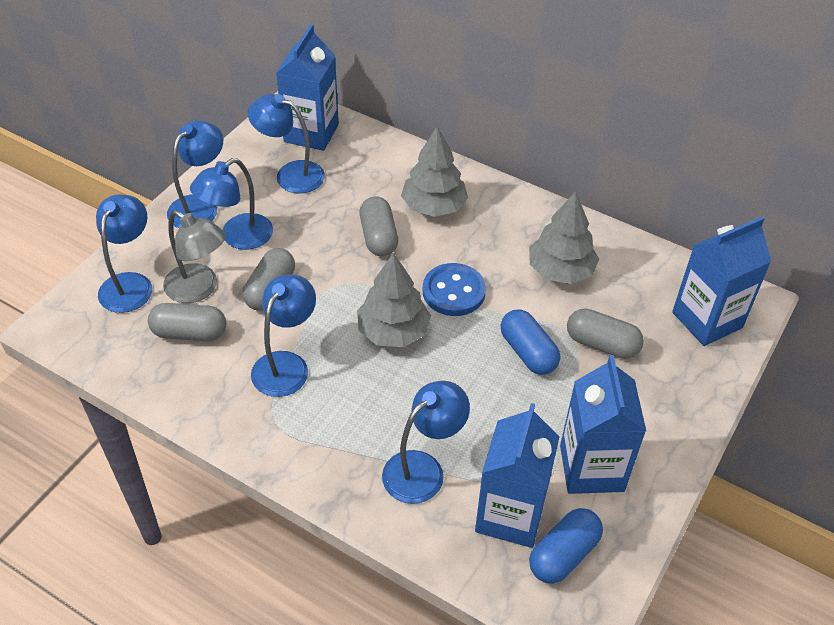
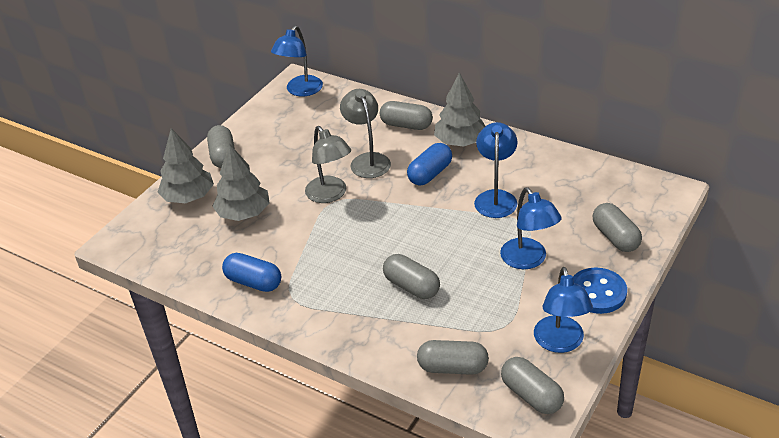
blue carton: [276,24,339,151] [475,403,560,548] [560,355,646,494] [672,216,772,346] = 4 -> none = 0
blue lamp: [96,194,152,313] [167,121,223,228] [190,158,273,250] [248,94,325,193] [251,274,316,397] [382,381,470,504] = 6 -> [271,26,323,96] [474,122,518,218] [500,187,562,269] [534,267,593,353] = 4
grey capsule: [148,303,226,341] [243,248,295,311] [360,197,398,256] [567,308,644,359] = 4 -> [207,125,235,168] [380,101,433,130] [383,254,440,299] [417,340,489,375] [501,357,564,414] [593,203,642,252] = 6
grey lamp: [163,210,226,303] = 1 -> [305,126,351,203] [340,89,391,178] = 2

